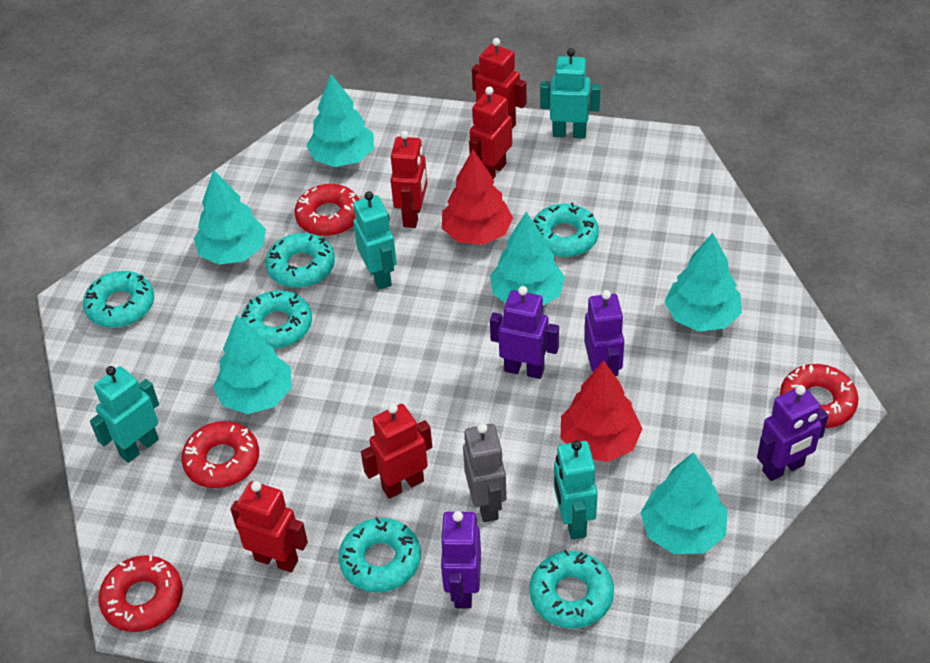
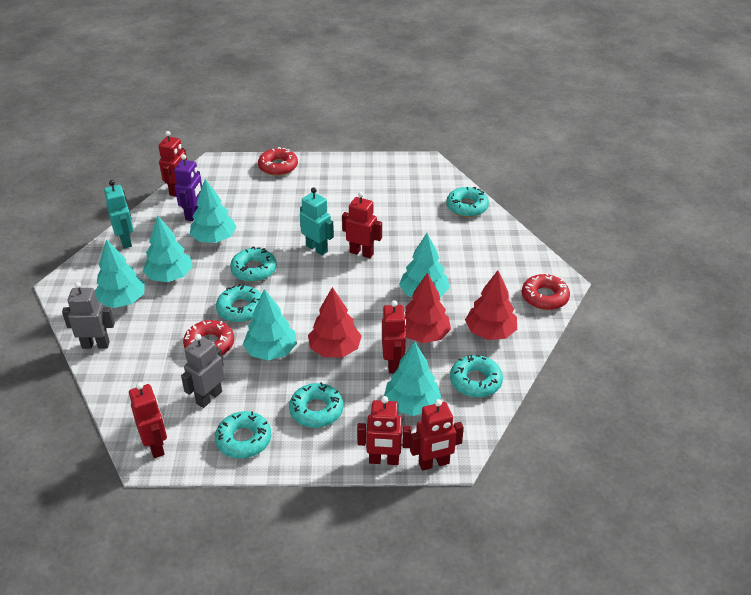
grey robot: [463,423,507,522] = 1 -> [62,282,115,349] [181,334,225,408] = 2
purple robot: [440,511,481,609] [490,286,559,379] [584,290,624,376] [757,385,828,481] = 4 -> [174,154,202,221] = 1
red donut: [98,555,183,632] [181,421,259,488] [294,184,360,236] [780,364,859,428] = 4 -> [183,320,234,355] [258,147,298,176] [522,273,570,310] = 3
red robot: [231,481,308,572] [361,403,432,499] [390,131,427,228] [469,86,512,179] [472,38,527,129] = 5 -> [129,382,167,458] [159,131,187,197] [342,192,382,258] [357,396,411,465] [382,300,406,374] [410,399,464,471] = 6
red tree: [442,150,513,245] [561,360,642,462] = 2 -> [308,287,362,357] [405,273,451,343] [465,270,517,340] = 3
turquoise robot: [90,366,159,463] [353,191,397,290] [540,48,601,139] [554,440,598,540] = 4 -> [104,180,134,248] [300,187,334,255] = 2

